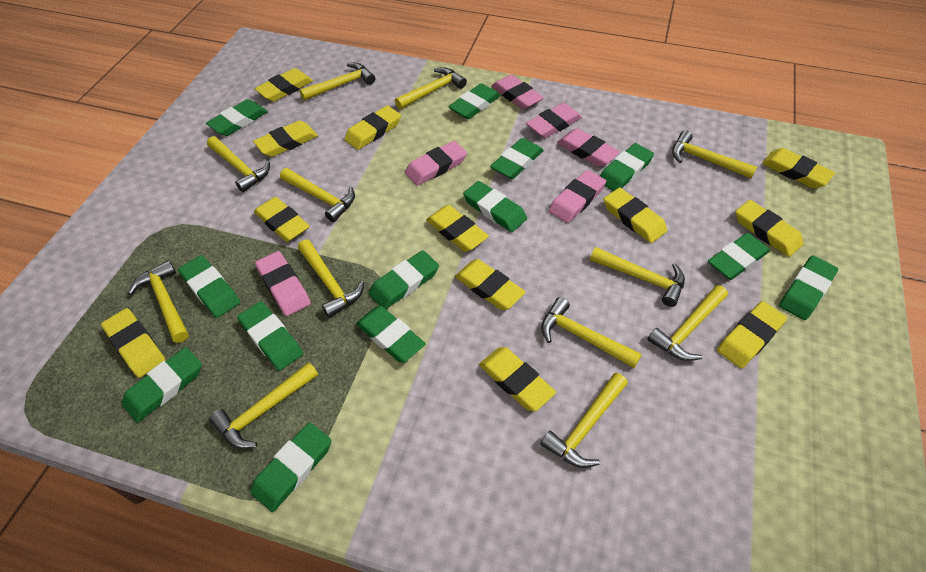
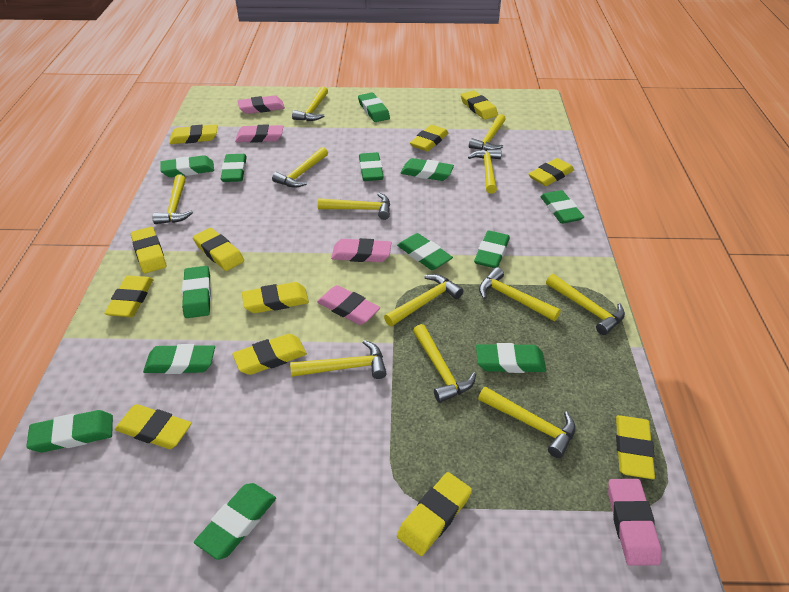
pink eraser: [255,251,311,316] [405,141,467,186] [492,74,544,110] [526,103,582,138] [549,170,606,223] [557,128,620,167] = 6 -> [235,125,283,143] [238,95,285,114] [317,285,380,325] [331,238,392,262] [608,479,661,566] = 5

